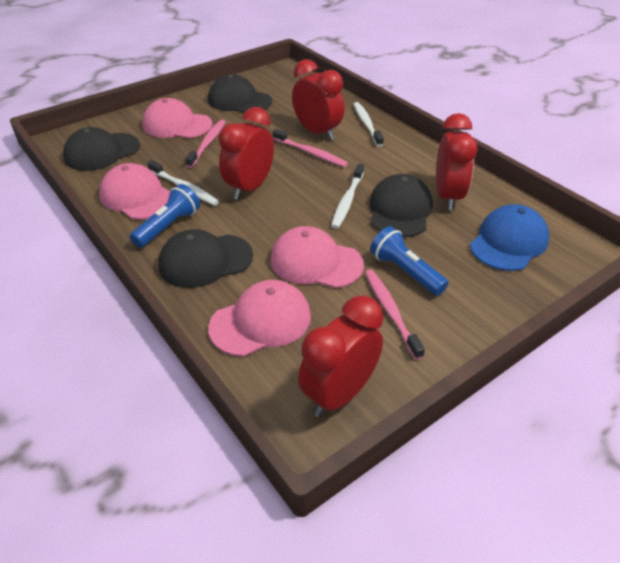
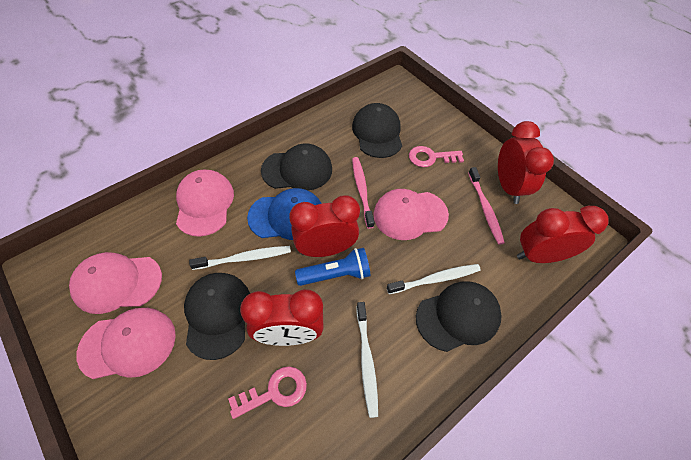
blue flashlight: [130,184,200,248] [370,226,448,296] = 2 -> [295,248,370,286] = 1
pink key: none = 0 -> [228,366,307,419] [409,146,464,167] = 2
pink toothbrush: [185,120,226,168] [273,129,348,167] [365,270,425,360] = 3 -> [352,157,374,229] [468,167,505,245] = 2

